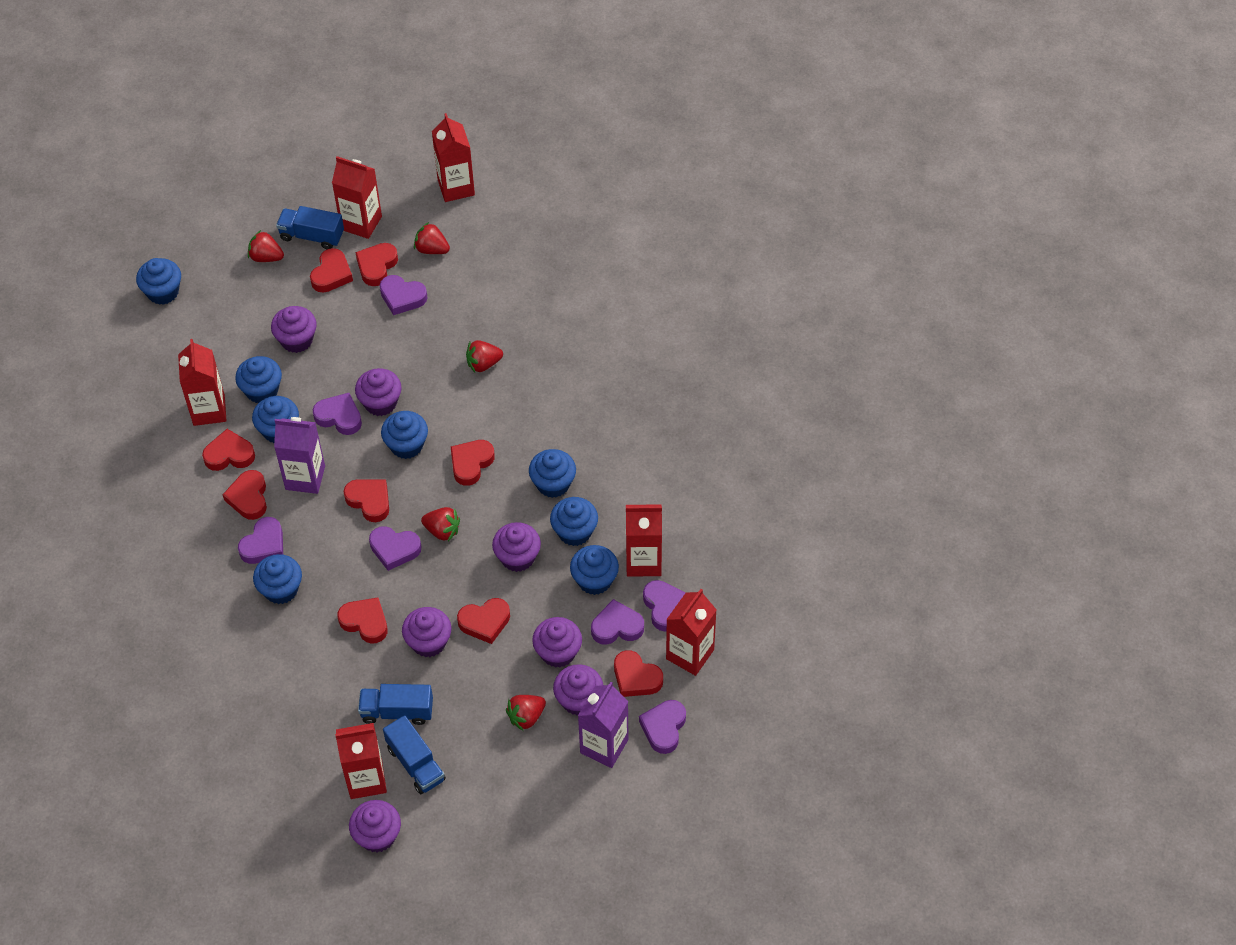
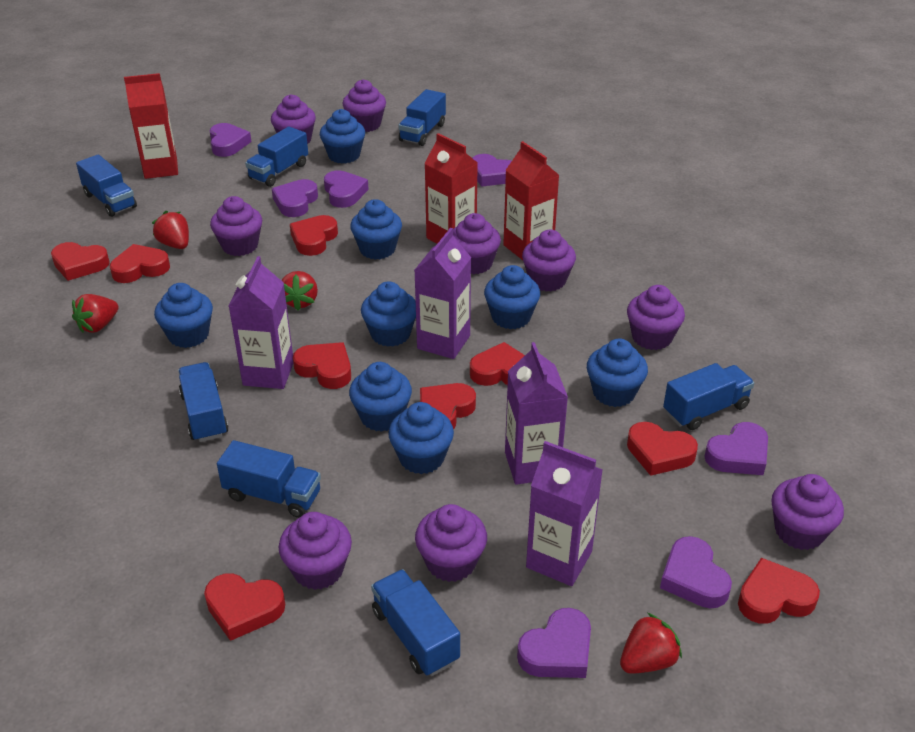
blue truck: [276,206,344,249] [358,684,433,725] [383,715,446,794] = 3 -> [76,155,137,217] [178,362,229,442] [217,440,321,518] [245,126,308,187] [371,569,460,676] [399,89,446,146] [663,363,754,430] = 7
purple carton: [274,417,325,494] [578,682,629,768] = 2 -> [229,256,293,389] [415,228,471,359] [505,342,568,485] [526,441,603,586] = 4
purple cupcake: [271,306,317,353] [349,800,401,852] [355,368,402,416] [402,607,451,657] [492,522,541,572] [532,617,582,668] [553,664,603,716] = 7 -> [210,196,262,256] [271,94,316,145] [279,512,352,590] [342,79,386,132] [415,504,487,582] [453,213,501,274] [522,230,576,292] [627,285,685,350] [772,474,844,550] = 9
red carton: [178,339,227,426] [332,156,382,239] [335,723,387,799] [432,113,475,202] [626,504,662,577] [666,589,717,676] = 6 -> [124,73,178,179] [424,133,478,244] [503,141,559,260] = 3
red strawberry: [248,230,284,262] [414,222,450,254] [421,507,460,541] [466,340,503,372] [506,695,546,731] = 5 -> [72,294,119,333] [152,211,189,249] [282,271,318,311] [620,613,682,674] = 4

